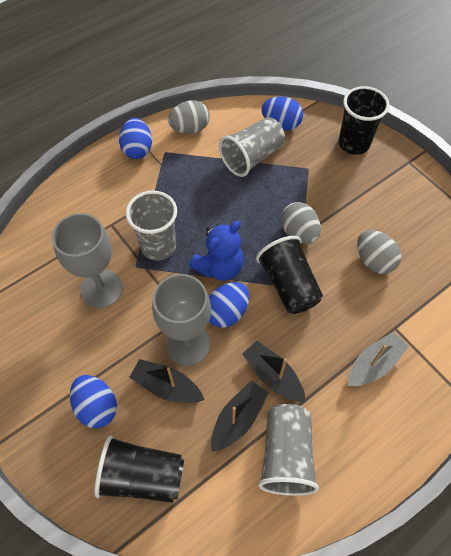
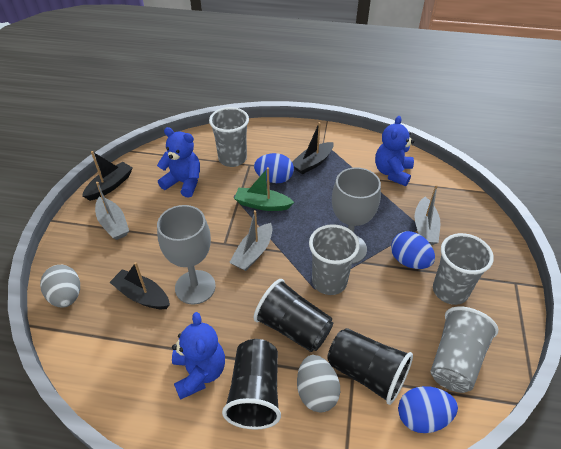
blue egg: [70,375,117,428] [119,118,152,159] [209,282,249,328] [261,96,303,131] = 4 -> [254,153,294,183] [391,231,435,269] [398,386,458,433] = 3
blue teddy bear: [189,221,244,281] = 1 -> [157,127,200,198] [172,312,225,400] [375,116,414,186] = 3
green boat: none = 0 -> [234,167,294,211] = 1
grey boat: [348,332,409,386] = 1 -> [95,182,129,240] [229,210,272,271] [415,185,440,245] = 3
grey cup: [126,191,177,261] [219,117,285,177] [258,404,319,496] = 3 -> [209,107,249,167] [309,224,360,295] [431,307,498,393] [433,233,494,305] = 4
grey egg: [168,100,210,134] [281,202,321,244] [357,230,401,274] = 3 -> [40,265,80,308] [297,355,340,412] = 2

